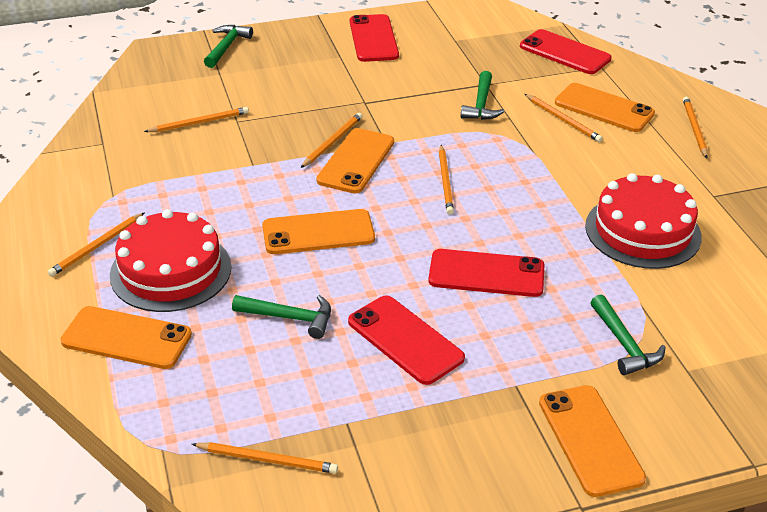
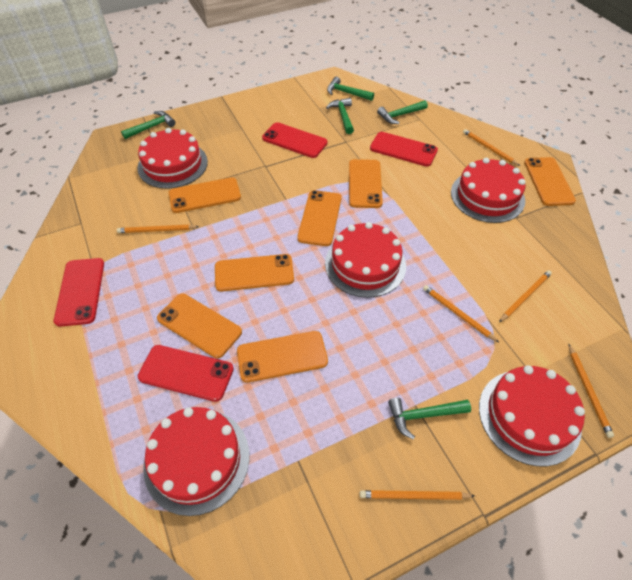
green hammer: [204,25,253,68] [232,295,331,339] [461,71,505,120] [591,295,666,375] = 4 -> [121,111,175,139] [326,98,354,134] [327,77,374,101] [377,100,428,124] [388,398,471,439] = 5
orange pencil: [48,212,145,277] [144,107,249,132] [192,442,338,474] [301,113,362,168] [439,145,454,214] [525,94,603,142] [683,97,708,158] = 7 -> [117,225,199,233] [360,490,475,500] [423,285,499,342] [463,129,520,166] [499,270,552,322] [569,344,614,438] = 6
orange phone: [61,306,192,369] [262,209,375,254] [316,128,394,194] [539,385,646,497] [555,83,655,132] = 5 -> [157,293,242,358] [169,177,241,213] [215,254,294,292] [237,331,328,383] [297,190,341,246] [349,159,383,208] [524,157,576,206] = 7
red cake: [110,209,231,312] [585,173,702,269] = 2 -> [138,128,208,189] [143,407,250,516] [325,222,406,298] [451,158,526,223] [479,365,585,466] = 5

